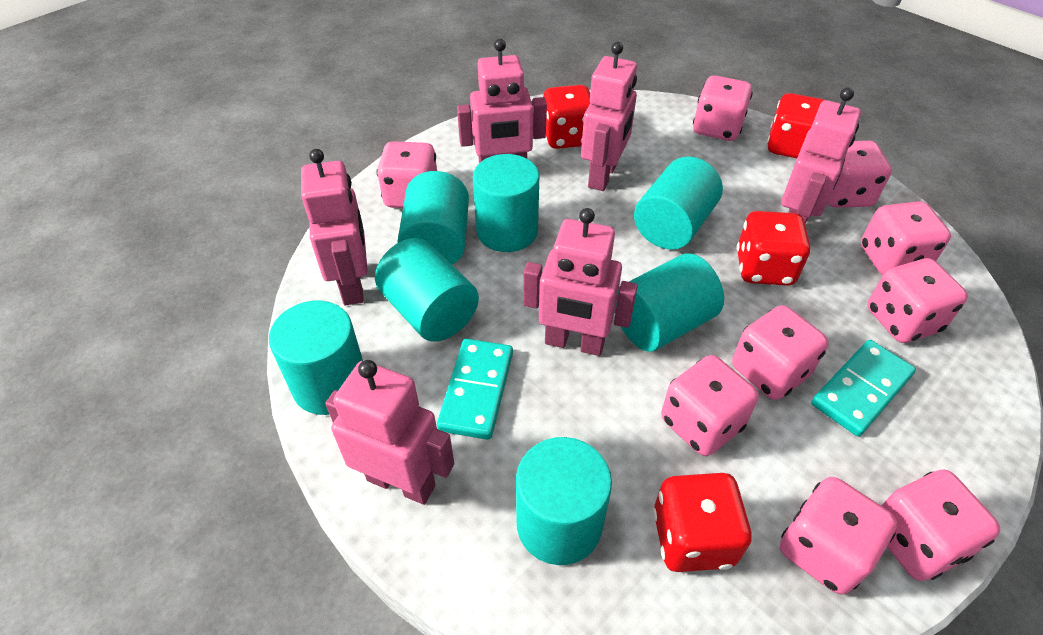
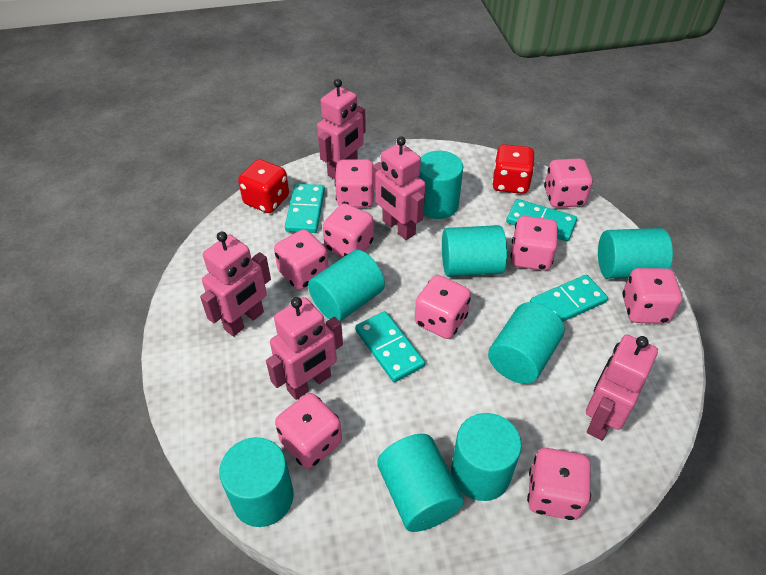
pink robot: [301,149,368,305] [325,360,454,505] [457,39,547,163] [523,208,638,356] [581,42,637,191] [781,87,861,224] = 6 -> [200,232,271,337] [266,297,343,400] [317,79,366,179] [372,136,426,240] [586,334,658,440] = 5
red dice: [543,85,590,149] [653,473,752,572] [736,211,811,286] [767,93,824,158] = 4 -> [238,159,289,213] [492,144,534,194] = 2
turquoise cylinder: [269,301,363,415] [375,238,479,342] [398,171,469,265] [473,154,539,252] [516,437,612,565] [615,253,724,352] [634,157,723,249] = 7 -> [219,437,294,527] [308,250,385,321] [377,434,464,532] [419,151,463,219] [442,225,507,277] [451,413,522,501] [488,302,564,384] [598,228,673,279] = 8
turquoise domino: [437,339,513,440] [811,340,916,436] = 2 -> [285,184,325,233] [355,311,425,382] [506,199,577,241] [530,275,608,322] = 4

